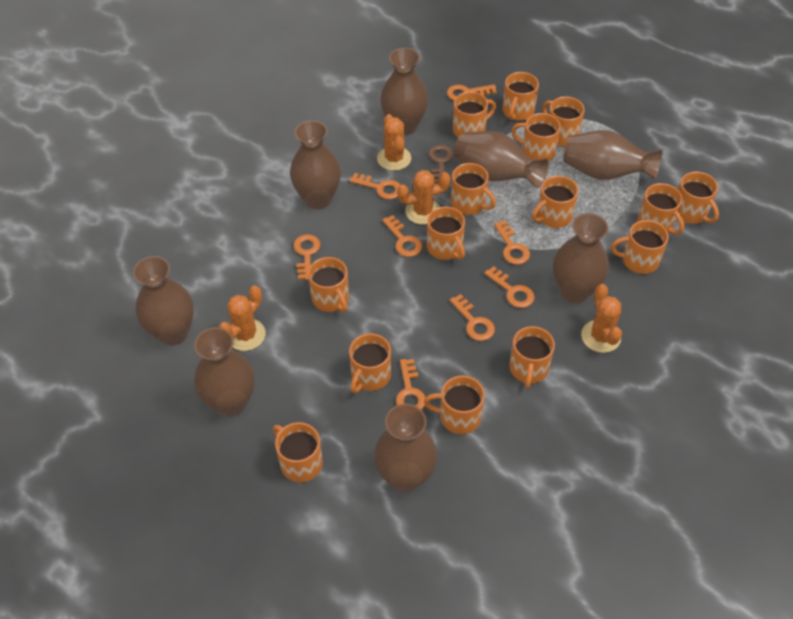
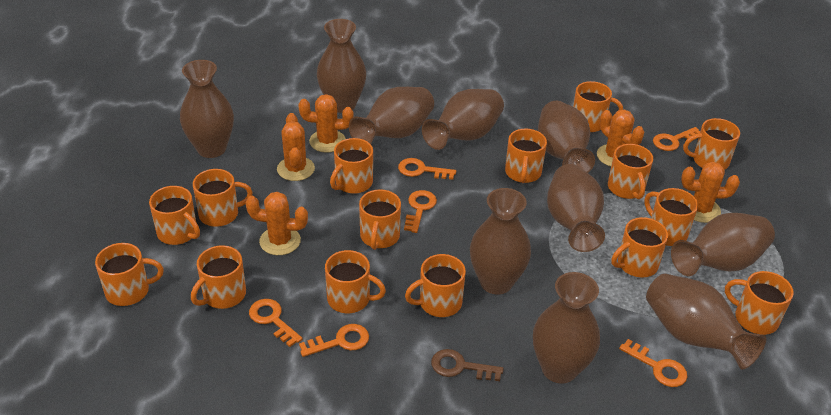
brown vase: [133,256,194,346] [194,327,255,417] [290,120,341,209] [374,404,437,492] [380,48,428,136] [454,131,549,188] [553,213,609,303] [564,130,662,180] = 8 -> [180,60,234,158] [317,19,366,113] [349,87,434,144] [422,89,504,150] [470,188,531,295] [533,272,600,384] [538,101,595,173] [547,164,605,252] [646,274,766,370] [671,213,775,276] = 10
orange cactus: [219,285,266,351] [377,114,411,171] [397,170,450,225] [581,284,622,353] = 4 -> [246,192,308,255] [277,113,315,181] [298,94,354,153] [597,109,644,167] [681,162,740,223] = 5
orange key: [294,234,320,280] [349,173,400,199] [382,215,422,257] [396,359,425,410] [447,84,497,101] [450,294,495,341] [484,266,535,308] [494,221,530,265] = 8 -> [249,299,303,347] [299,324,369,357] [398,158,456,180] [404,190,437,233] [619,339,687,387] [653,127,700,151] = 6

